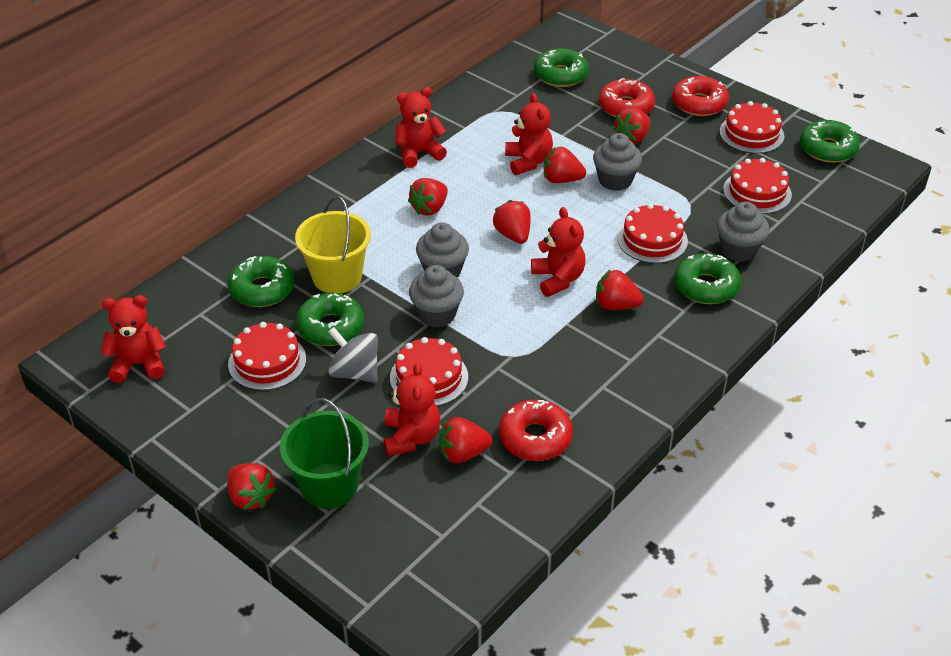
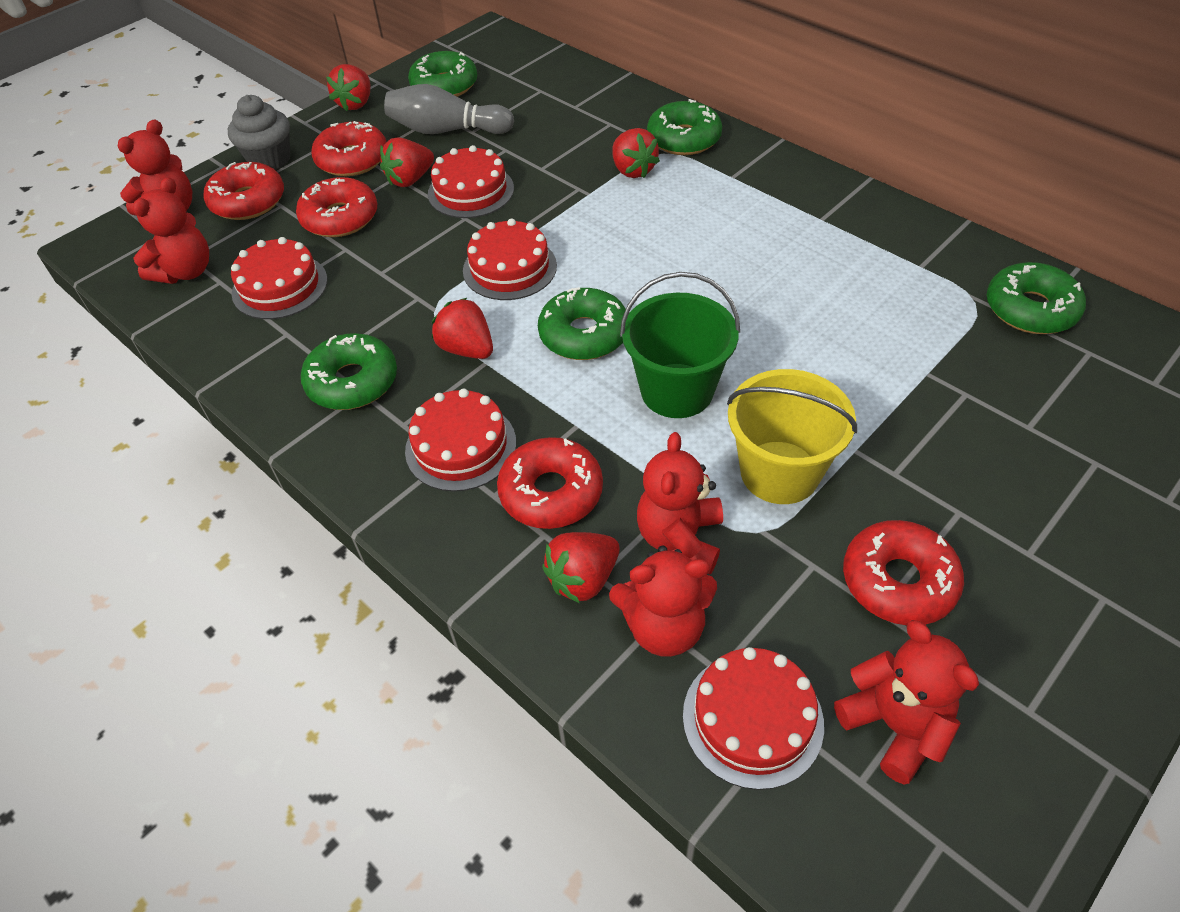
grey bowling pin: none = 0 -> [384,84,514,134] = 1
grey cupcake: [409,265,464,327] [416,222,469,277] [593,133,642,191] [717,201,769,262] = 4 -> [228,95,290,170] = 1
grey spinning top: [328,327,378,383] = 1 -> none = 0
red donut: [499,399,573,461] [599,78,655,117] [672,76,729,116] = 3 -> [203,162,284,220] [296,177,377,237] [311,121,386,176] [497,437,603,529] [843,520,964,625] = 5
red strawberry: [227,463,276,510] [408,178,448,216] [439,417,492,463] [493,200,530,244] [544,147,586,183] [596,269,644,310] [613,108,650,144] = 7 -> [326,64,371,111] [380,137,434,187] [432,298,493,359] [542,532,620,604] [612,128,660,178] = 5

